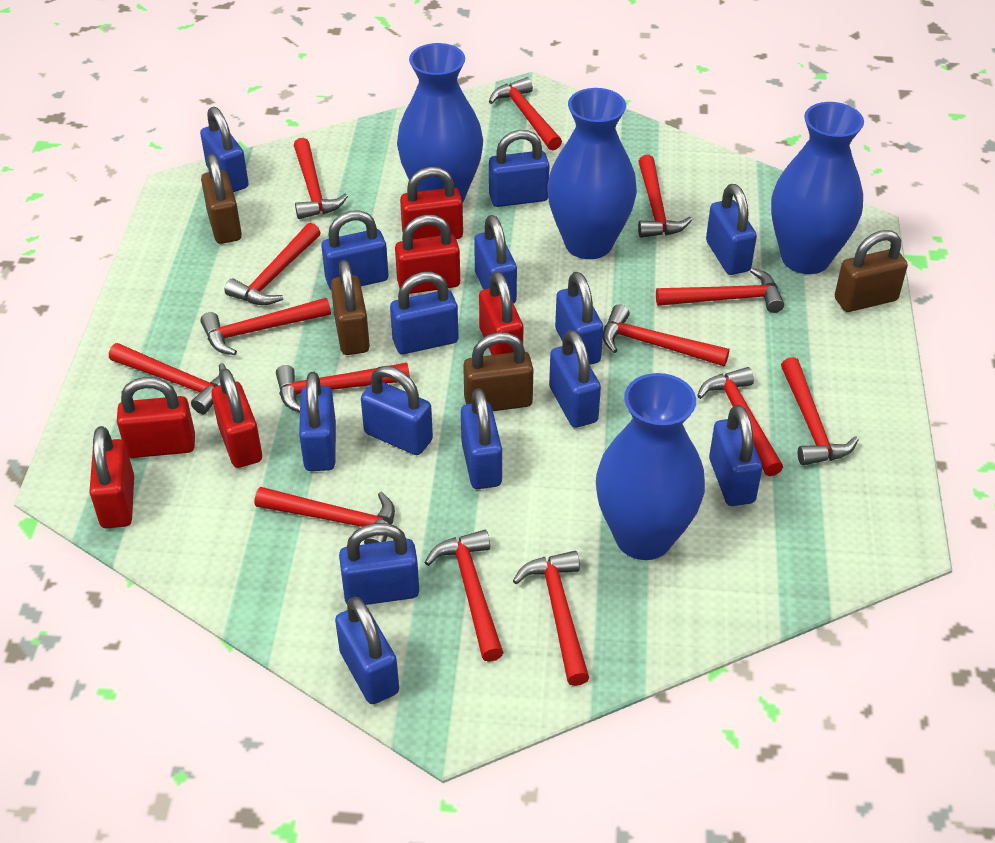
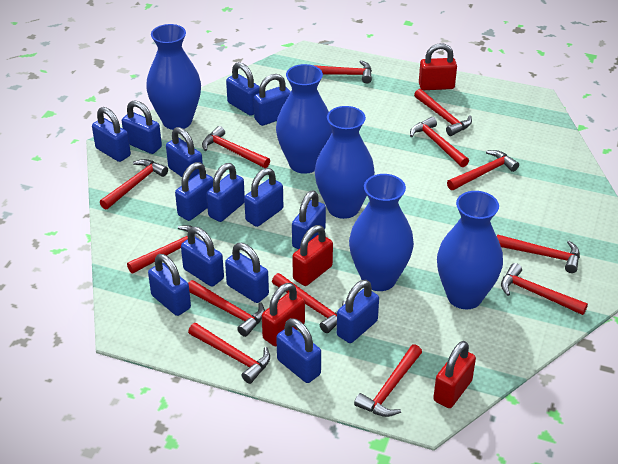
blue vase: [397,43,483,202] [547,88,637,259] [596,373,705,560] [771,102,864,274] = 4 -> [146,24,201,130] [276,64,332,174] [315,106,375,219] [349,174,414,291] [437,191,503,309] = 5
brown padlock: [201,154,242,244] [331,260,370,355] [463,332,533,411] [835,230,908,312] = 4 -> none = 0
red hammer: [109,343,226,414] [200,298,331,355] [224,223,321,305] [255,487,395,544] [276,363,410,412] [294,138,348,219] [425,530,504,662] [489,77,562,151] [513,551,589,686] [603,304,730,366] [638,155,692,238] [656,268,784,313] [697,367,783,476] [781,357,859,466] = 14 -> [100,159,168,209] [127,225,204,273] [188,280,265,337] [188,323,270,384] [202,126,270,168] [272,273,346,333] [313,60,372,83] [354,344,422,417] [410,117,469,167] [414,89,472,136] [447,150,519,190] [497,235,580,273] [501,263,588,315] = 13
red padlock: [89,426,134,529] [117,377,195,458] [211,368,262,468] [395,215,460,294] [400,167,463,240] [479,272,523,355] = 6 -> [262,283,305,346] [292,225,333,286] [419,43,457,90] [433,341,476,408] = 4

